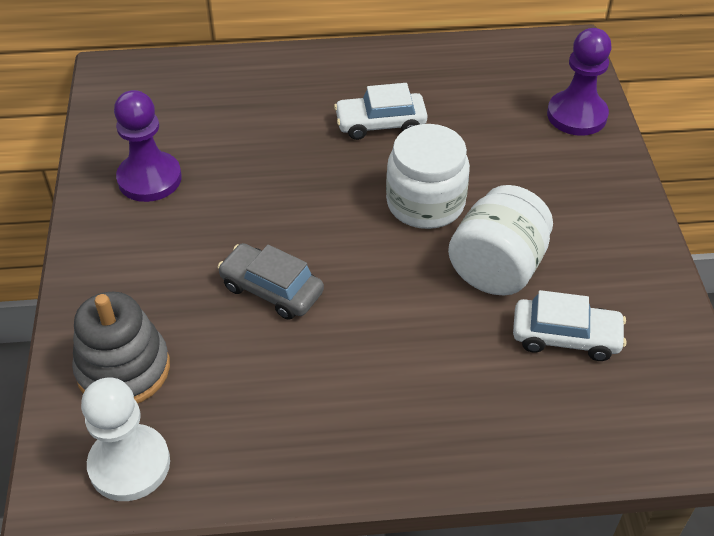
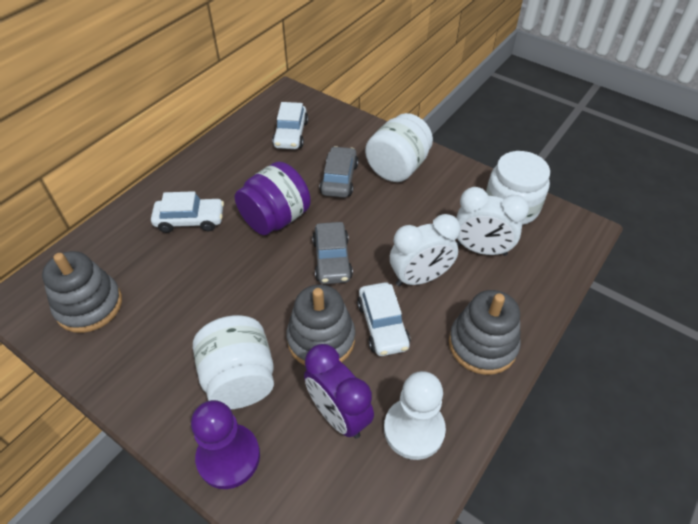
grey car: [218,243,324,320] = 1 -> [312,222,353,284] [319,146,358,198] = 2
grey stacking toy: [72,292,170,403] = 1 -> [42,251,122,333] [286,285,355,365] [449,290,521,375] = 3
purple clock: none = 0 -> [304,344,374,439] = 1
purple jar: none = 0 -> [235,162,311,235] = 1
purple pawn: [114,90,182,202] [547,28,612,136] = 2 -> [191,400,260,489] = 1
white car: [334,83,428,140] [513,290,627,361] = 2 -> [151,191,224,233] [272,102,308,149] [357,282,410,356] = 3
white clock: none = 0 -> [390,214,460,286] [456,187,529,256] = 2
white jar: [386,124,470,229] [448,185,553,295] = 2 -> [193,315,274,409] [365,113,433,182] [486,151,550,225] = 3

